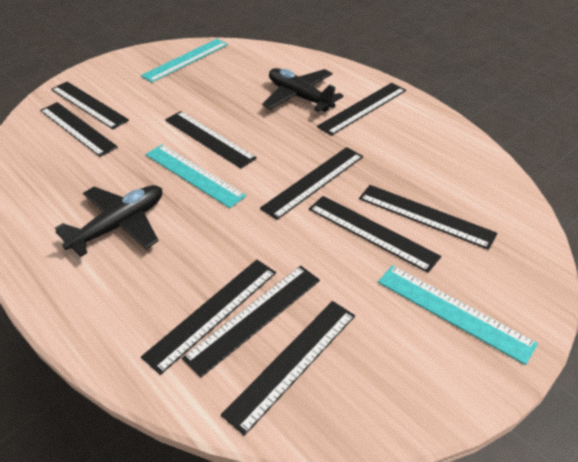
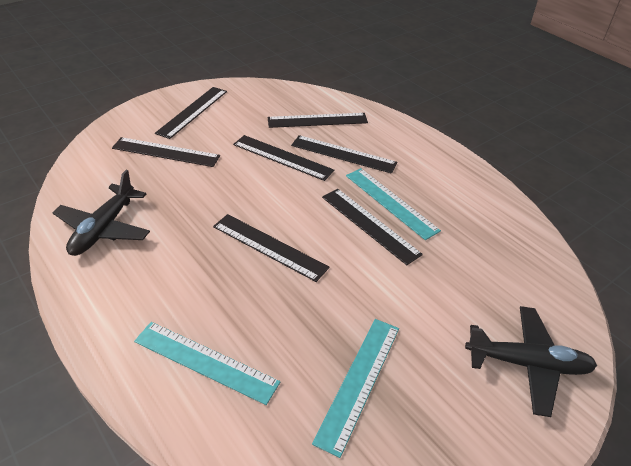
black ruler: [40,102,118,157] [51,82,129,129] [141,260,276,375] [165,111,257,169] [182,266,320,378] [221,301,355,436] [260,147,363,220] [309,196,441,273] [317,83,406,136] [359,185,497,250] = 10 -> [112,137,220,167] [155,87,227,139] [213,214,329,282] [233,135,334,181] [268,113,368,128] [291,135,397,174] [322,189,423,265] = 7

